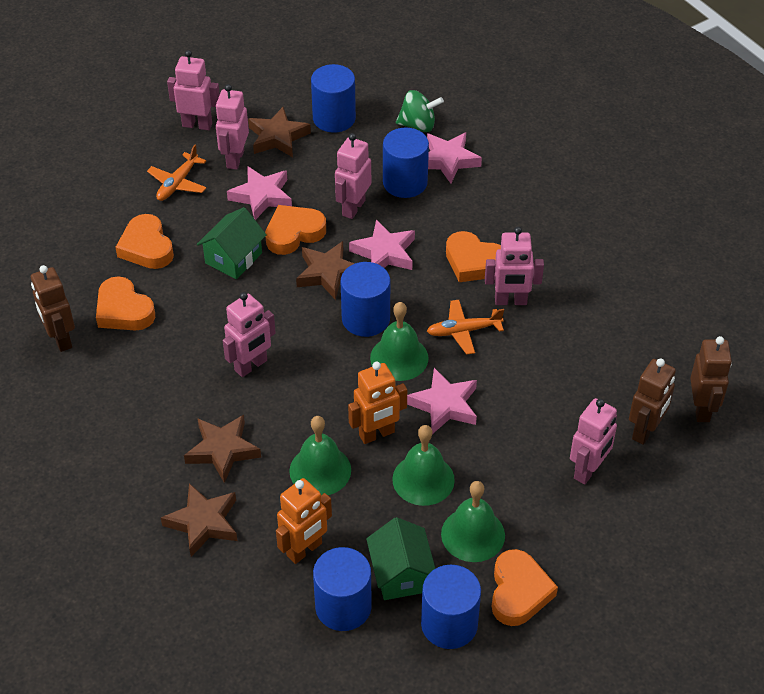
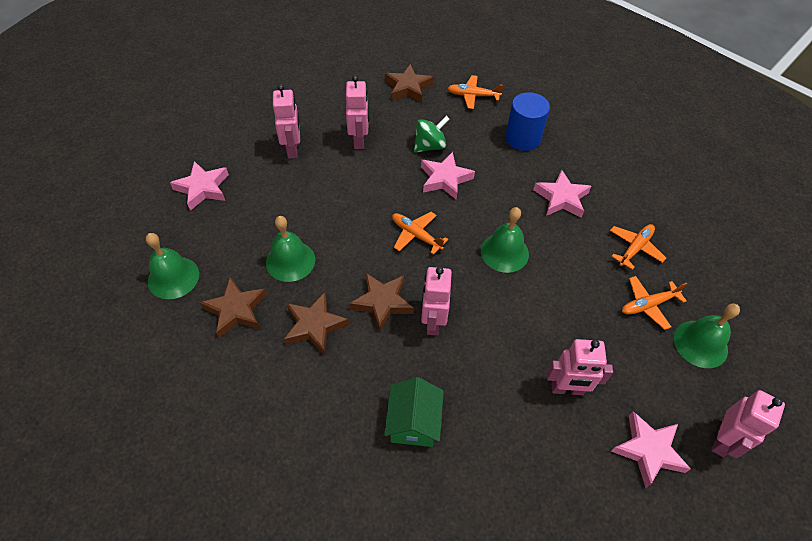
blue cylinder: [311,64,356,133] [313,547,372,631] [341,262,390,337] [383,128,429,198] [421,565,481,649] = 5 -> [505,92,550,151] = 1
brown robot: [31,265,75,352] [629,358,676,445] [690,336,732,422] = 3 -> none = 0
green house: [197,207,267,279] [366,517,435,600] = 2 -> [384,377,444,447] = 1
orange heart: [96,276,155,331] [115,214,174,269] [266,205,326,255] [446,231,501,282] [492,549,558,626] = 5 -> none = 0
orange plane: [147,145,206,201] [427,300,504,355] = 2 -> [392,212,448,255] [447,75,503,109] [610,224,666,270] [622,276,687,330] = 4
orange robot: [276,478,332,564] [348,362,407,444] = 2 -> none = 0
pink robot: [167,50,220,130] [215,84,249,170] [223,292,276,377] [335,133,371,219] [485,227,544,305] [570,398,617,485] = 6 -> [273,84,300,158] [346,75,369,149] [421,267,452,336] [547,339,613,395] [711,390,785,458] = 5

